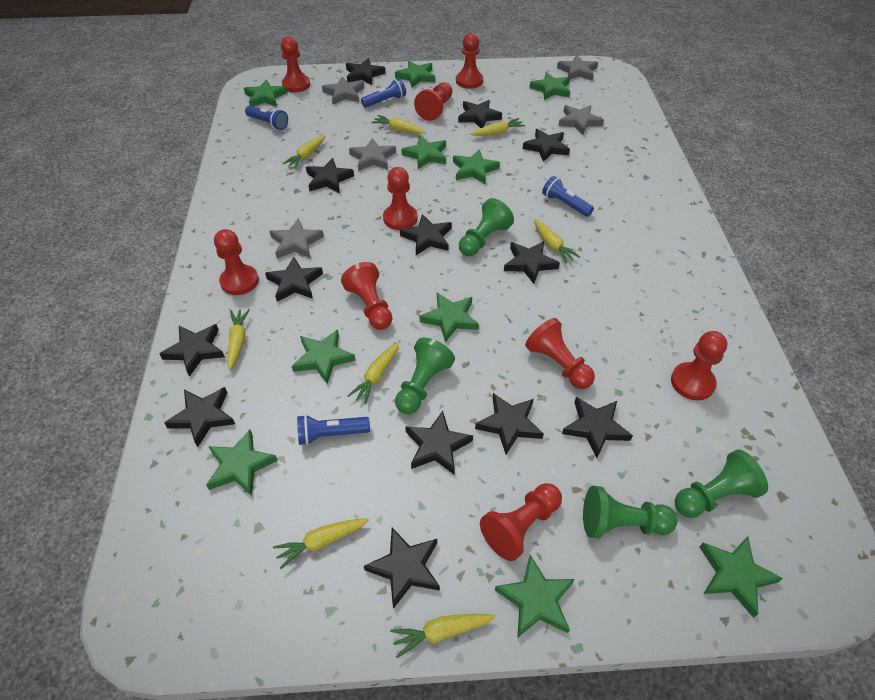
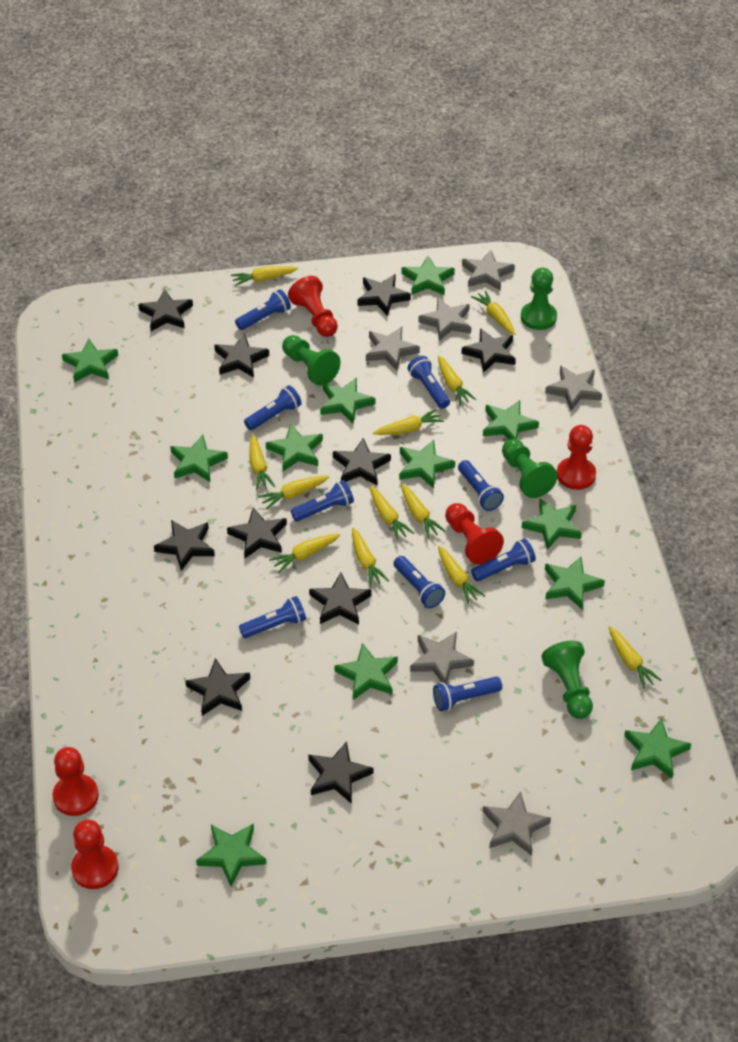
black star: [159,324,225,377] [164,387,235,447] [265,257,323,302] [306,158,354,193] [346,58,386,85] [364,528,440,609] [400,214,452,255] [405,411,473,474] [458,100,502,128] [475,393,544,454] [504,241,560,284] [523,129,570,162] [562,397,633,458] = 13 -> [138,289,193,331] [154,520,215,571] [185,658,250,716] [214,334,269,378] [227,507,287,558] [308,742,373,804] [309,573,371,624] [333,438,391,485] [358,274,411,316] [461,328,516,373] = 10
blue flashlight: [245,106,288,130] [297,414,370,445] [361,78,406,108] [542,176,594,217] = 4 -> [235,289,291,330] [239,596,306,638] [244,385,302,430] [291,480,354,521] [393,556,445,608] [407,356,450,409] [433,677,502,711] [458,460,504,511] [471,538,536,581] = 9
green star: [206,430,278,496] [244,79,287,107] [292,329,356,384] [395,61,435,88] [401,135,446,169] [420,293,479,342] [453,149,500,184] [495,555,575,638] [529,72,570,100] [700,536,783,618] = 10 -> [62,339,118,383] [170,435,228,482] [196,824,266,887] [266,423,323,471] [320,377,376,423] [334,643,398,700] [399,440,455,489] [401,256,455,296] [483,400,539,440] [522,499,582,550] [545,557,605,609] [624,718,691,779] = 12
grey star: [269,218,324,259] [322,76,364,104] [349,138,396,171] [557,55,598,81] [558,105,604,135] = 5 -> [366,327,420,370] [410,632,474,684] [418,298,471,341] [462,250,515,291] [483,791,551,856] [545,365,602,411] = 6
red pawn: [214,229,259,295] [281,37,310,93] [341,262,392,330] [383,167,418,230] [414,82,452,121] [456,33,483,89] [480,483,562,561] [525,318,595,389] [671,331,727,400] = 9 -> [52,747,99,816] [71,819,119,889] [288,276,338,337] [445,503,504,565] [557,425,596,490] = 5
yellow carrot: [227,309,250,370] [273,518,369,569] [283,135,325,169] [348,343,399,404] [371,115,425,134] [390,614,495,658] [470,118,525,136] [534,219,580,263] = 8 -> [231,266,298,286] [249,435,275,490] [258,476,329,509] [269,534,340,573] [352,528,389,587] [370,486,414,541] [373,409,444,435] [401,484,445,538] [438,356,476,405] [438,546,485,604] [471,290,515,335] [609,626,661,689] = 12

